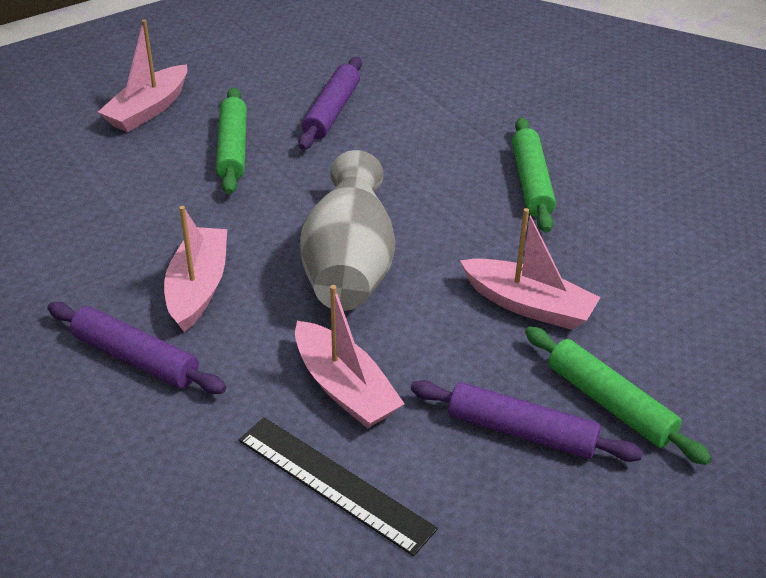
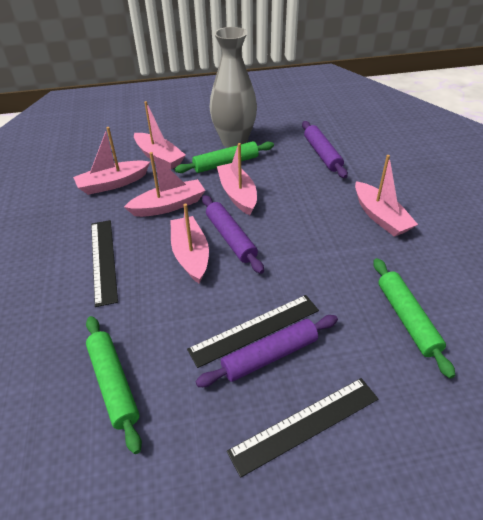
black ruler: [239,417,438,556] = 1 -> [91,220,118,307] [187,295,319,368] [227,378,378,478] = 3
pink boat: [98,19,187,132] [164,206,227,332] [295,285,405,428] [460,208,601,330] = 4 -> [73,127,150,195] [124,152,206,217] [134,101,186,169] [171,204,209,283] [217,143,257,215] [355,155,418,237] = 6

